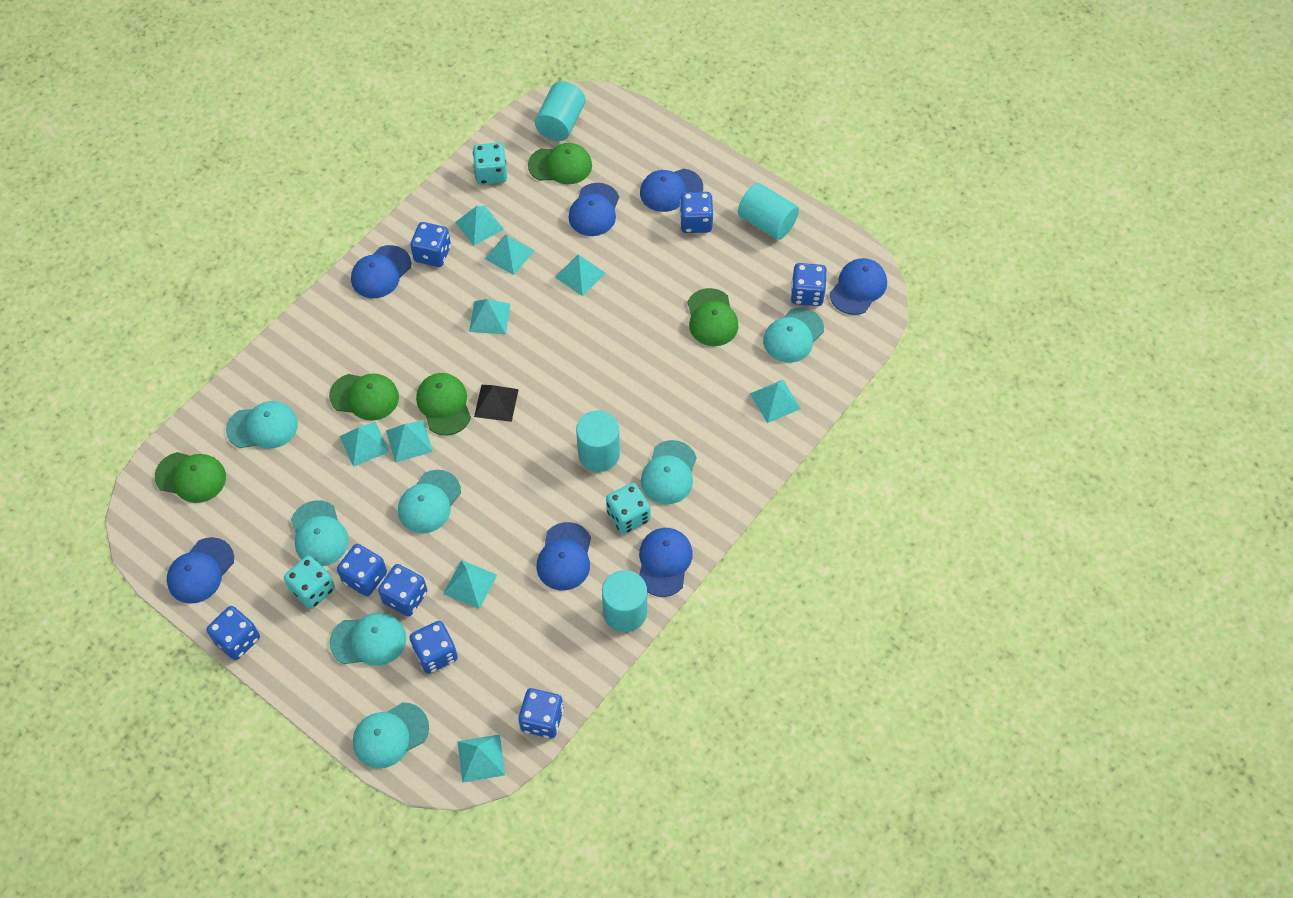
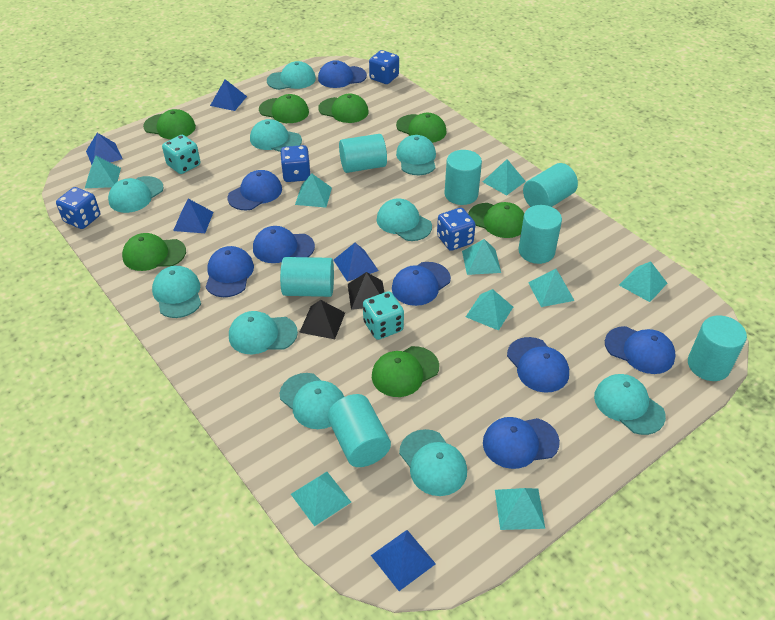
black pyramid: [474,385,519,422] = 1 -> [299,300,345,339] [348,272,384,310] = 2
blue cap: [167,537,234,604] [351,245,411,298] [536,522,591,590] [569,183,619,236] [639,528,693,597] [640,169,703,212] [830,258,887,315] = 7 -> [206,246,254,297] [228,170,282,210] [253,226,315,263] [318,60,367,88] [392,262,451,306] [483,417,560,469] [507,337,569,393] [605,326,676,374] = 8
blue dice: [206,606,260,660] [337,544,387,596] [378,564,428,617] [409,621,458,674] [410,222,451,267] [518,688,564,738] [680,192,713,233] [791,263,827,306] = 8 -> [56,187,100,229] [281,145,311,182] [369,50,399,84] [437,208,475,251] = 4
blue pyramid: none = 0 -> [86,133,122,165] [173,199,213,233] [210,79,247,111] [334,243,379,282] [371,530,436,591] = 5
green cap: [155,452,226,503] [329,373,399,421] [416,373,471,436] [528,143,592,184] [688,288,738,346] = 5 -> [122,233,186,271] [143,109,196,139] [259,94,309,123] [318,94,368,123] [372,346,439,397] [396,113,447,143] [468,202,524,238] = 7
turquoise cap: [226,401,298,449] [291,500,349,566] [330,613,407,666] [353,702,429,769] [398,470,461,533] [641,440,697,504] [763,308,824,363] = 7 -> [108,176,164,213] [152,266,201,318] [229,311,298,354] [250,119,302,152] [267,61,316,90] [280,373,344,429] [377,198,432,241] [396,135,436,175] [399,429,467,496] [594,374,666,435] = 10
turquoise cylinder: [535,81,585,141] [576,410,620,472] [602,570,647,632] [738,183,799,240] = 4 -> [280,257,334,297] [327,394,391,467] [339,134,387,173] [445,150,482,205] [518,205,562,264] [523,163,578,207] [688,315,747,381] = 7
turquoise dice: [284,556,335,609] [473,143,507,185] [606,483,650,534] = 3 -> [162,135,200,174] [363,291,404,340] = 2

